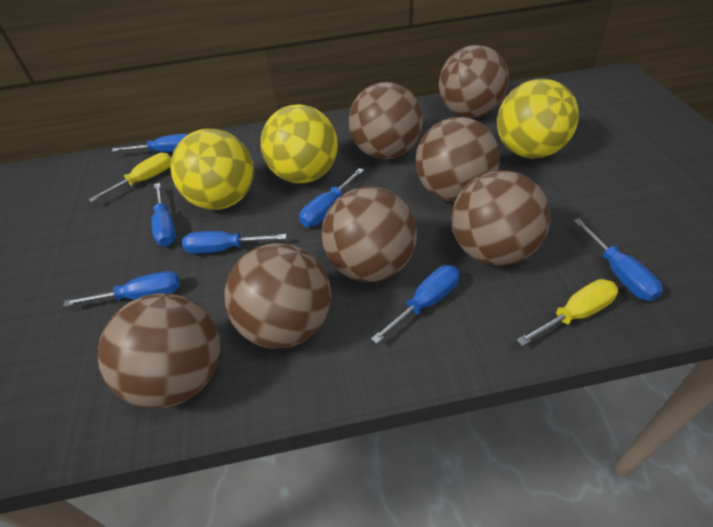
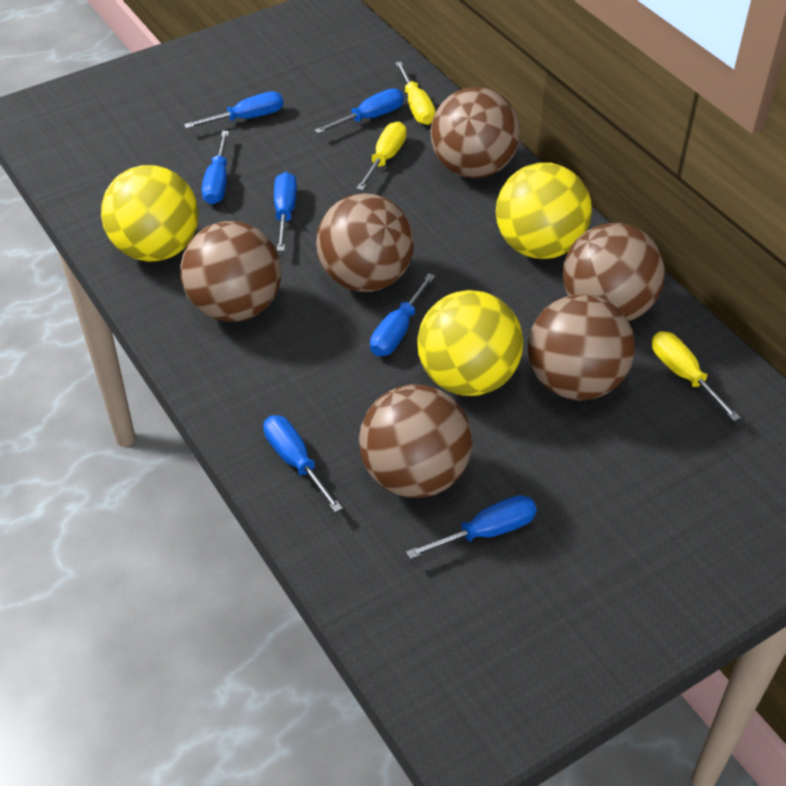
brown ball: [98,293,220,408] [224,243,331,349] [321,186,417,282] [348,82,423,159] [416,117,500,202] [439,45,509,118] [452,170,550,266] = 7 -> [180,221,281,322] [316,193,414,292] [359,385,472,498] [431,87,520,178] [528,294,635,400] [563,223,665,321] = 6
yellow screwdriver: [88,153,171,202] [517,279,618,346] = 2 -> [356,121,407,191] [395,61,436,125] [652,331,741,421] = 3

